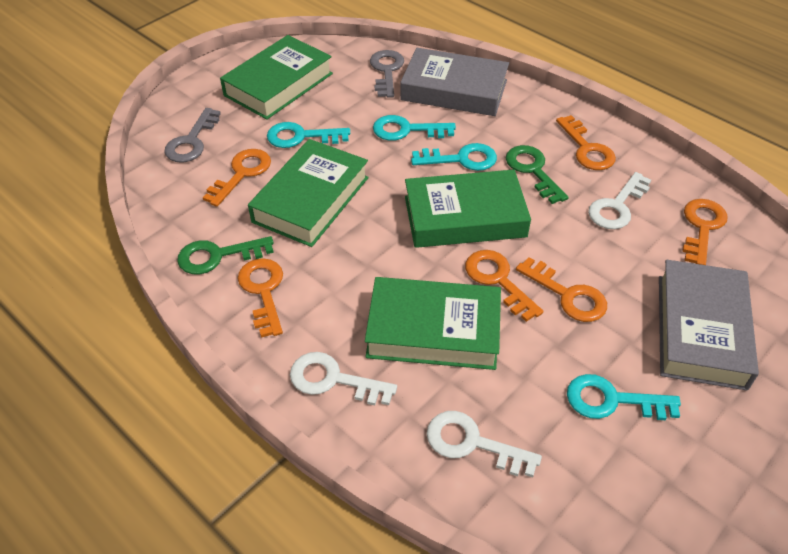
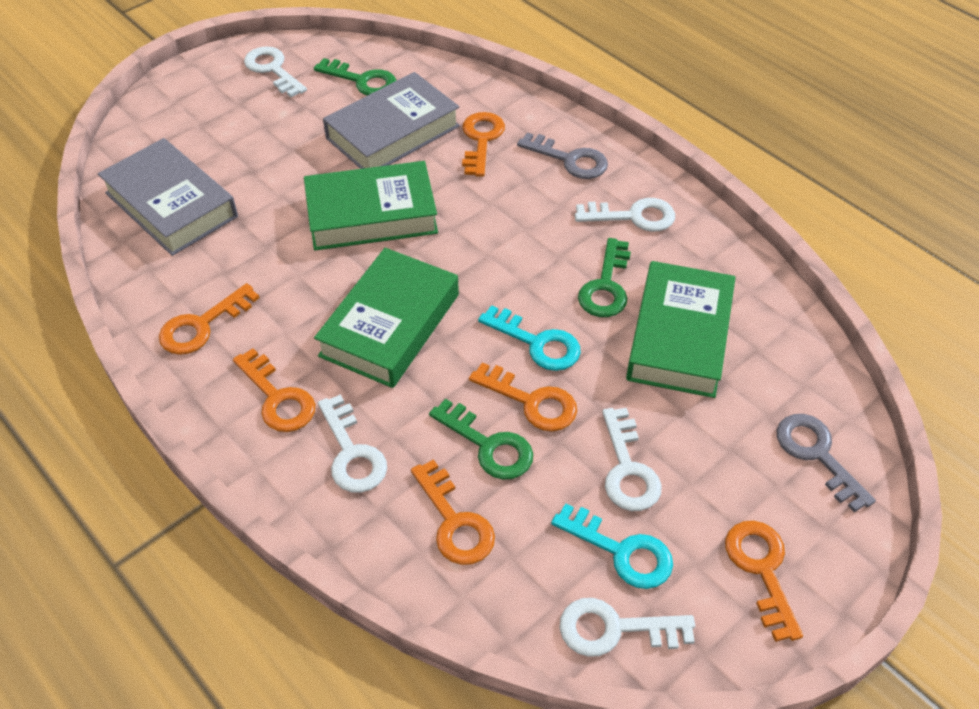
green book: [220,35,333,120] [248,139,369,247] [365,277,501,370] [405,170,531,248] = 4 -> [304,161,438,251] [314,248,459,388] [626,261,736,398] = 3
green key: [177,236,274,275] [506,145,569,204] = 2 -> [314,58,396,96] [429,399,533,480] [578,238,631,317] = 3
turquoise key: [267,122,350,148] [373,115,456,141] [411,143,497,171] [567,374,681,420] = 4 -> [478,305,581,371] [551,503,673,589] = 2
white key: [290,352,397,405] [427,411,542,477] [588,172,651,229] = 3 -> [244,47,307,97] [318,394,387,493] [560,598,695,657] [575,198,675,232] [602,408,662,511] = 5

